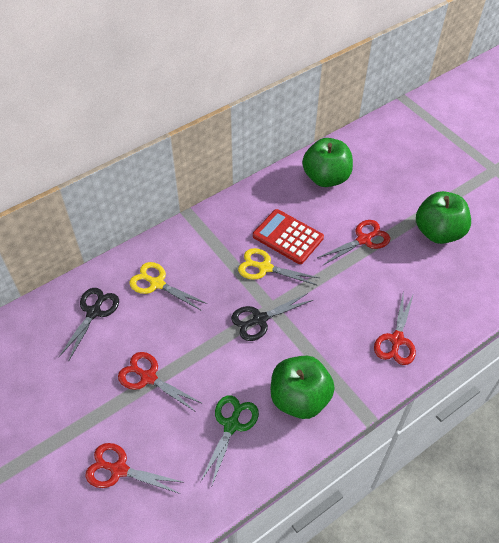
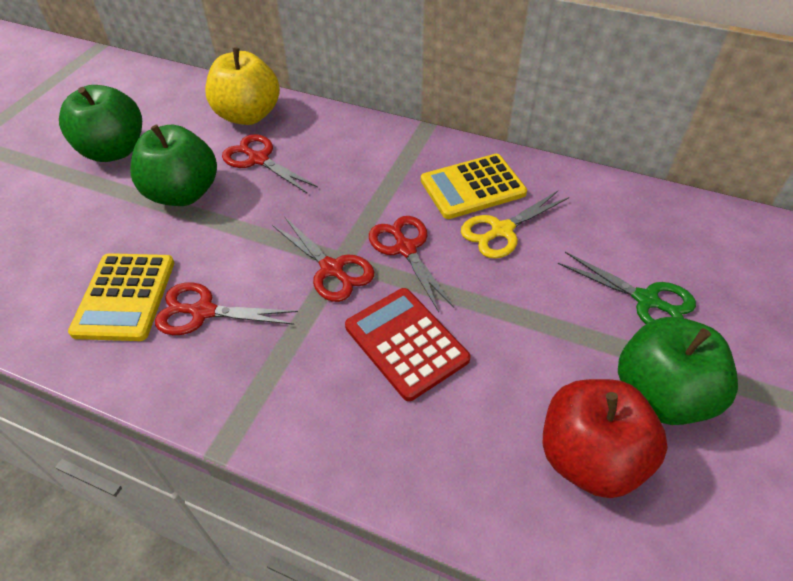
black scissors: [59,288,119,362] [231,293,313,341] = 2 -> none = 0
red apple: none = 0 -> [543,379,668,498] = 1
yellow apple: none = 0 -> [205,48,280,125] = 1
yellow calculator: none = 0 -> [68,253,174,341] [421,154,527,219] = 2
yellow scissors: [129,262,207,311] [238,248,319,286] = 2 -> [461,191,569,259] = 1

